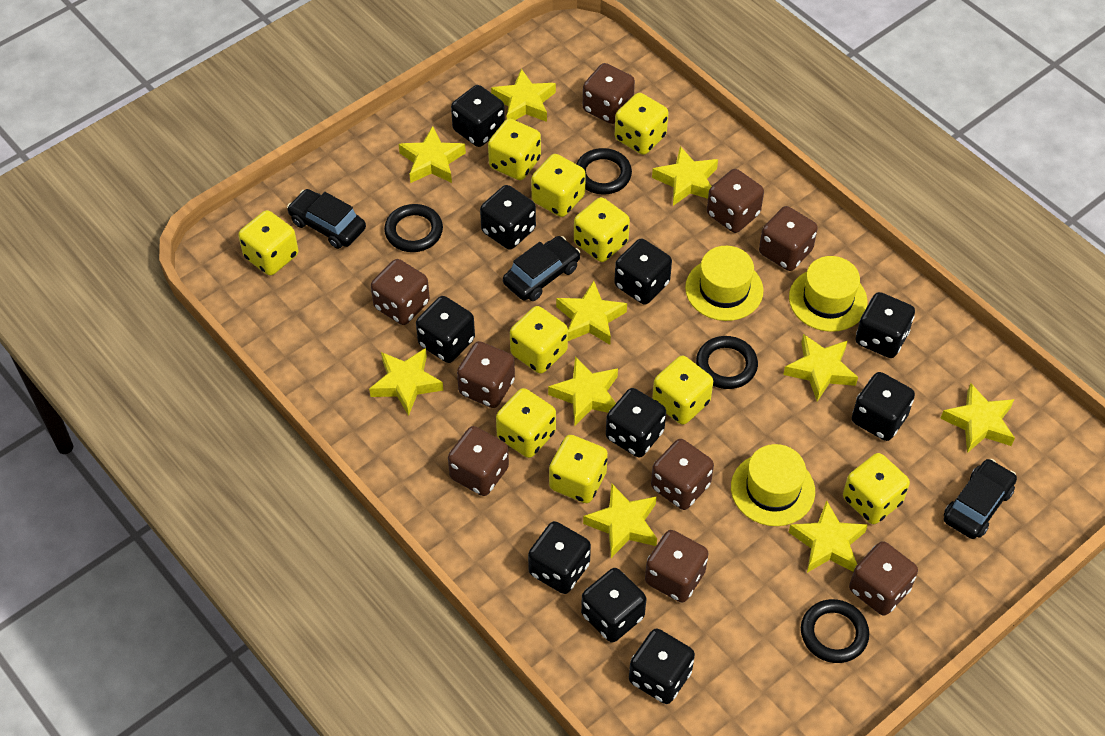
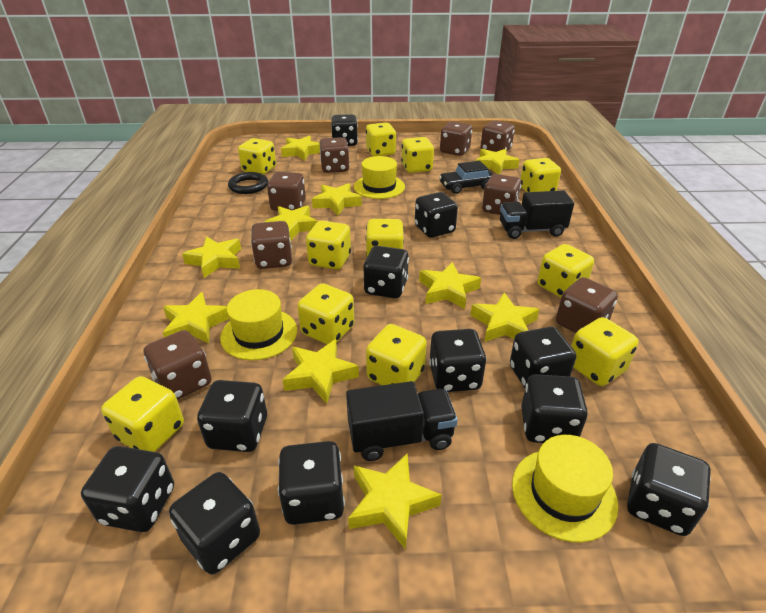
black car: [287,189,366,249] [503,236,580,301] [944,459,1017,539] = 3 -> [439,161,493,194] = 1
black dice: [416,296,475,363] [451,85,505,147] [480,185,536,249] [528,521,591,594] [581,568,646,643] [606,388,666,457] [614,239,672,304] [629,629,695,704] [852,372,915,441] [856,292,915,358] = 10 -> [81,446,174,532] [169,472,260,575] [197,380,267,452] [278,441,345,525] [331,114,358,146] [363,246,409,298] [415,192,458,238] [429,329,486,392] [510,327,576,388] [521,374,588,443] [627,443,711,536] = 11
black ring: [384,204,443,252] [576,148,632,195] [696,336,758,389] [801,599,869,663] = 4 -> [228,172,268,194] = 1
black truck: none = 0 -> [346,381,458,461] [500,191,574,239] = 2
brown dice: [371,259,430,325] [448,426,509,496] [457,341,515,408] [583,63,635,124] [645,530,709,603] [651,439,714,510] [707,169,764,233] [759,206,818,271] [849,541,918,616] = 9 -> [144,330,212,400] [251,221,292,269] [267,172,306,211] [320,137,350,173] [440,121,472,156] [480,121,515,152] [482,174,521,215] [556,277,618,333] = 8
yellow dice: [238,210,299,276] [488,118,541,180] [496,388,556,458] [510,306,568,374] [531,154,586,217] [549,435,608,503] [574,197,630,262] [615,93,668,155] [652,356,713,425] [843,453,910,524] = 10 -> [101,376,184,452] [238,138,276,175] [297,283,354,345] [306,221,351,270] [365,219,404,258] [366,123,396,156] [366,324,427,385] [401,137,434,173] [520,158,561,192] [537,244,594,298] [571,317,638,386] = 11

